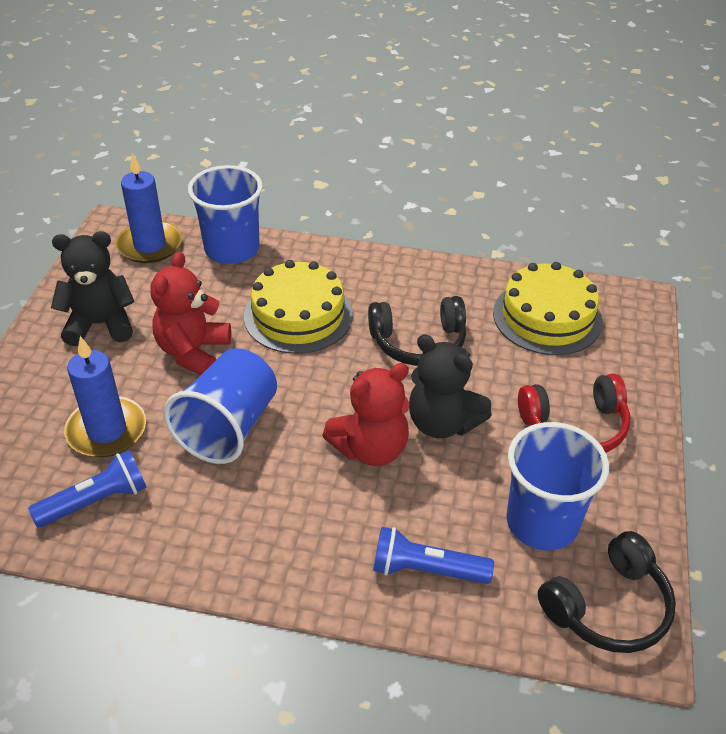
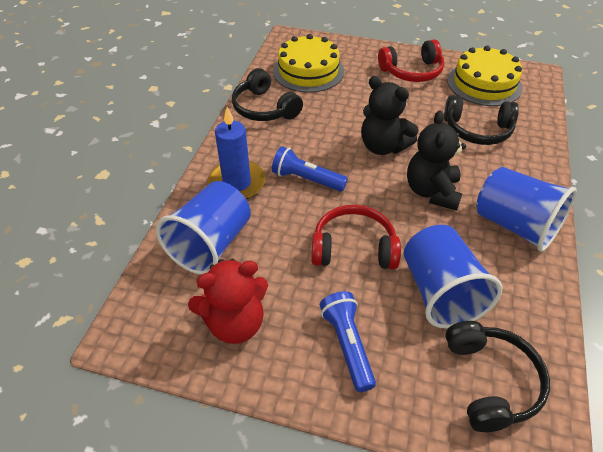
black headphones: [368,296,466,366] [538,531,676,653] = 2 -> [232,68,303,121] [444,95,519,145] [445,321,550,432] = 3
blue candle: [64,336,146,457] [116,153,182,263] = 2 -> [207,107,265,199] = 1
red headphones: [518,374,630,453] = 1 -> [311,205,401,269] [378,39,444,82] = 2
red teddy bear: [151,251,231,375] [322,363,410,466] = 2 -> [188,259,268,344] = 1

